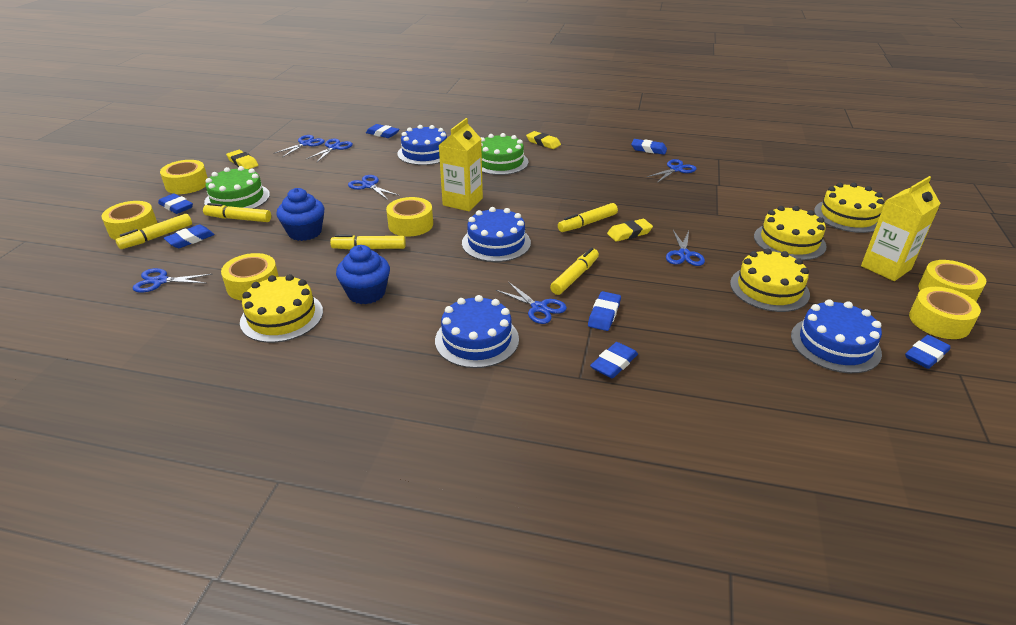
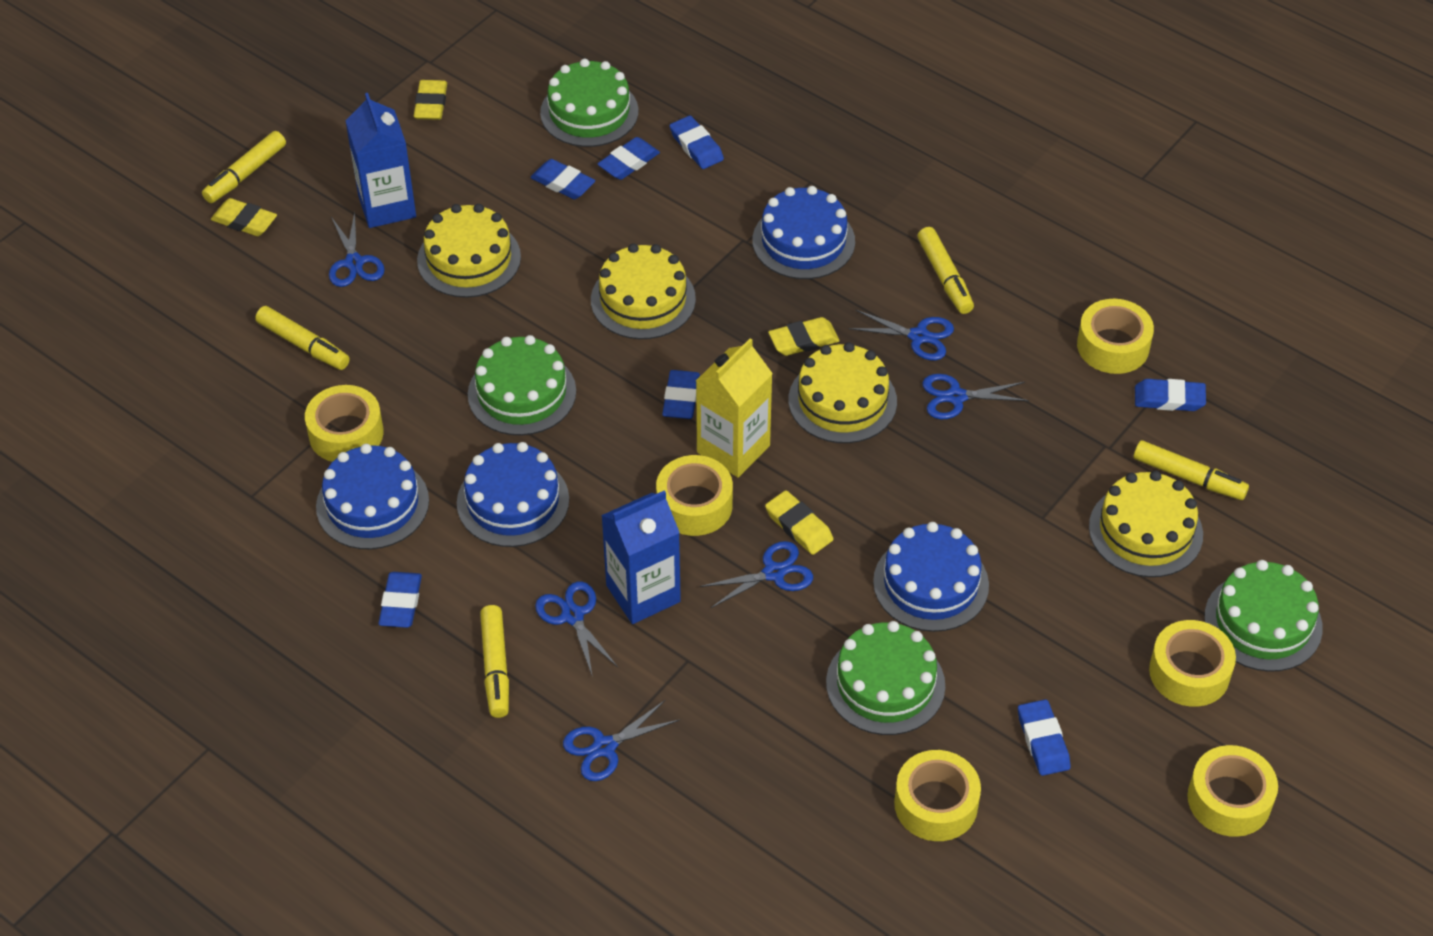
blue carton: none = 0 -> [345,93,416,228] [601,491,681,624] = 2
blue cupcake: [277,188,324,241] [336,245,390,304] = 2 -> none = 0
blue scissors: [133,268,213,293] [273,135,325,158] [306,139,353,162] [348,175,400,200] [496,282,567,324] [647,159,697,183] [666,230,705,266] = 7 -> [329,212,385,287] [535,581,618,675] [563,700,679,781] [700,541,813,608] [849,309,954,360] [922,374,1029,419] = 6
green cake: [204,166,270,209] [481,133,529,175] = 2 -> [468,335,576,435] [540,59,638,147] [826,621,945,735] [1204,560,1323,672] = 4
yellow carton: [439,118,483,211] [861,176,941,281] = 2 -> [696,339,773,478] = 1
yellow eraser: [226,150,259,169] [526,131,561,149] [607,219,653,242] = 3 -> [211,198,277,236] [414,80,447,120] [765,490,833,555] [768,317,840,356] = 4

